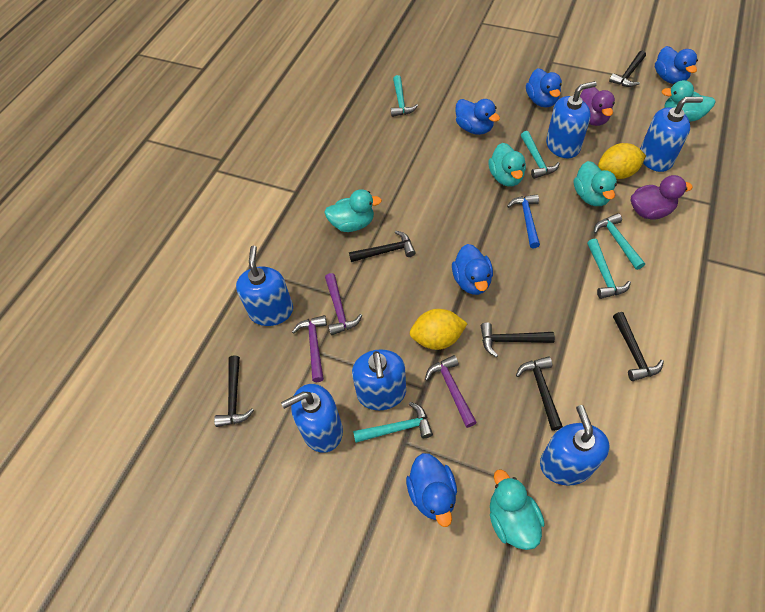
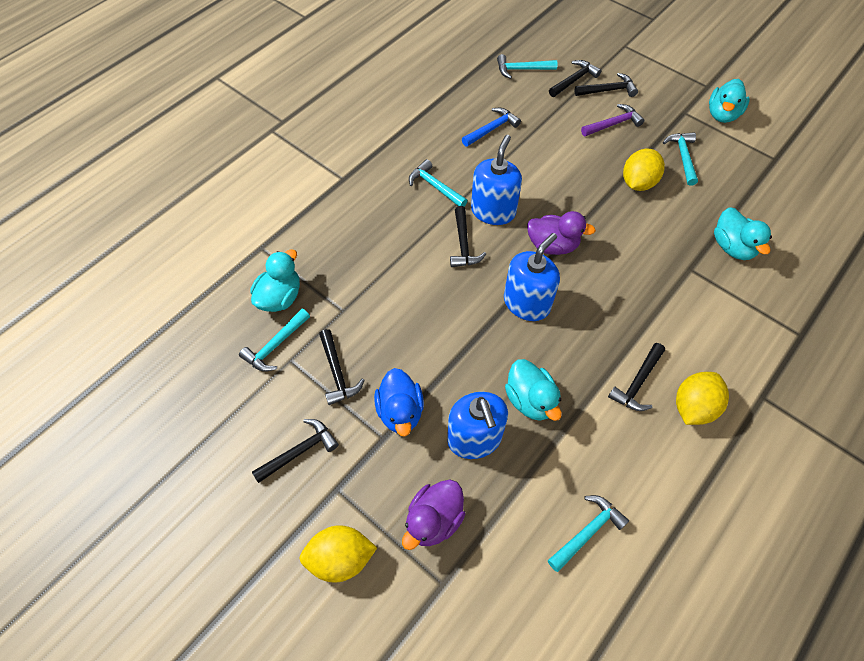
blue duck: [406,453,457,527] [452,244,493,295] [455,99,500,135] [526,68,562,107] [655,46,698,84] = 5 -> [374,368,424,437] = 1
blue soap dispenser: [236,246,293,326] [281,384,343,453] [352,349,406,410] [540,405,610,486] [546,81,597,158] [640,97,703,172] = 6 -> [447,392,508,459] [471,135,522,225] [504,233,560,321] = 3
purple hammer: [292,315,327,382] [325,273,362,335] [425,355,477,428] = 3 -> [581,104,644,136] = 1
turquoise duck: [324,189,382,232] [488,143,526,186] [490,469,545,550] [574,161,617,206] [661,80,716,122] = 5 -> [250,249,300,312] [505,359,562,421] [709,79,750,123] [714,207,772,260] = 4
yellow lemon: [410,309,468,350] [598,143,646,179] = 2 -> [299,525,377,583] [623,149,665,191] [676,372,729,425] = 3

